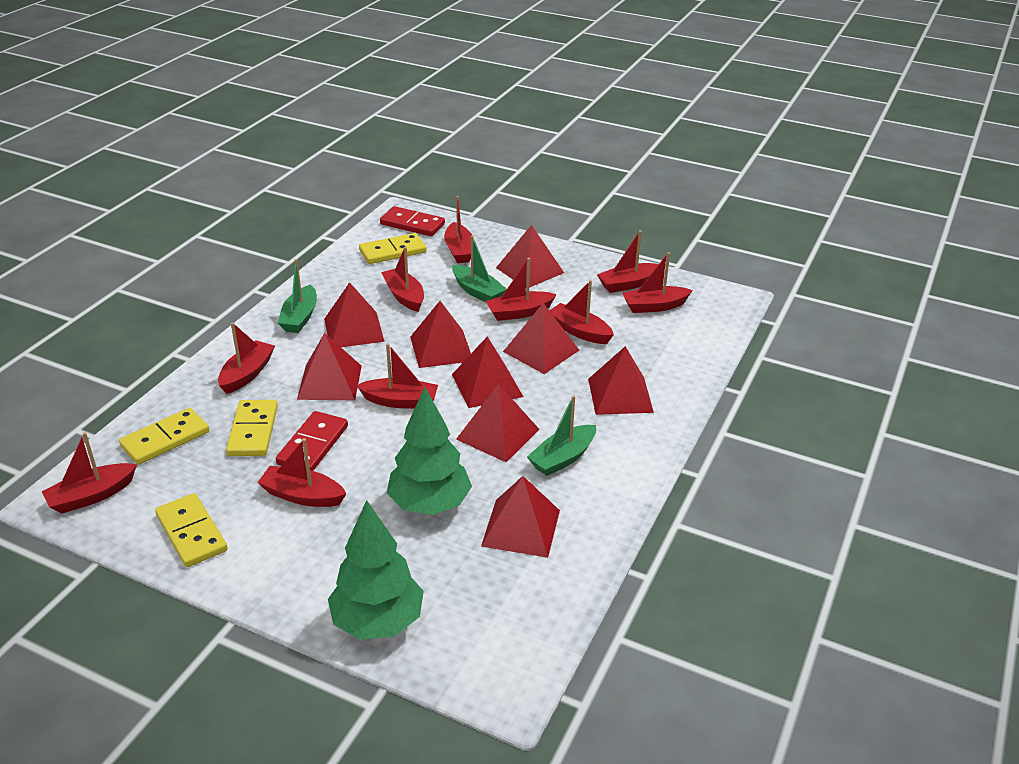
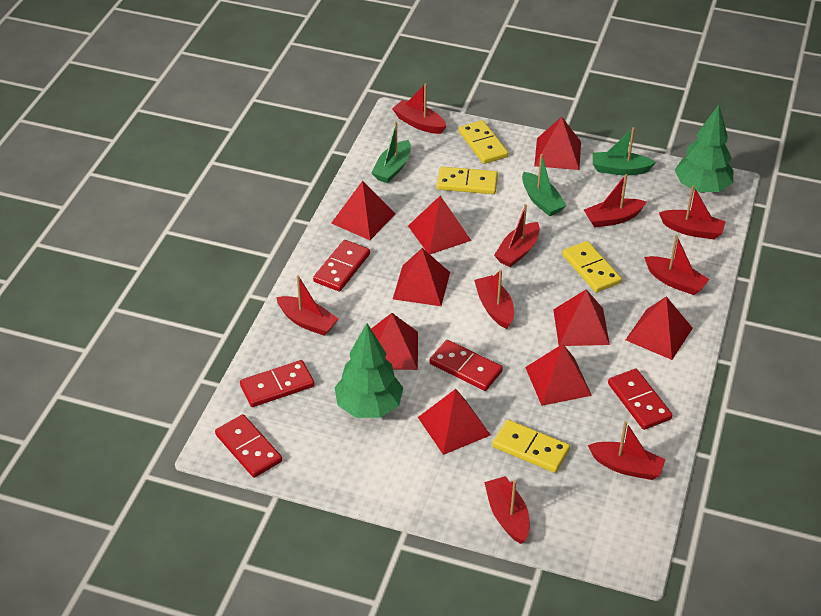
red boat: [41,432,137,514] [218,322,275,394] [257,438,346,507] [356,343,438,408] [381,247,424,312] [444,196,473,263] [485,258,557,321] [549,280,614,344] [597,230,659,293] [622,252,693,313] = 10 -> [276,275,339,336] [392,83,447,134] [474,270,514,329] [484,476,529,544] [494,204,540,267] [584,174,646,228] [588,421,666,480] [644,235,710,295] [659,185,726,239] = 9
red domino: [276,411,348,471] [380,206,445,236] = 2 -> [215,414,282,478] [240,360,315,407] [313,240,370,291] [430,340,503,391] [608,369,672,430] = 5

